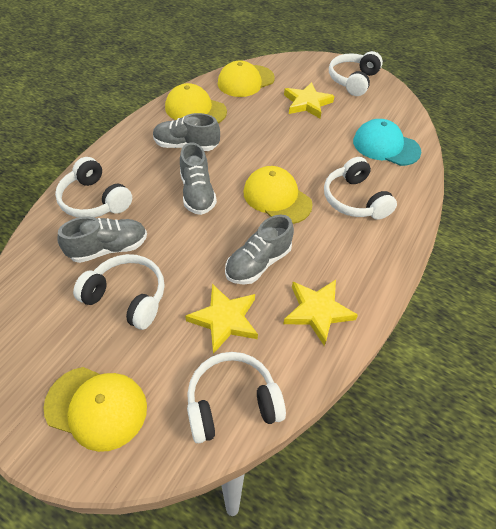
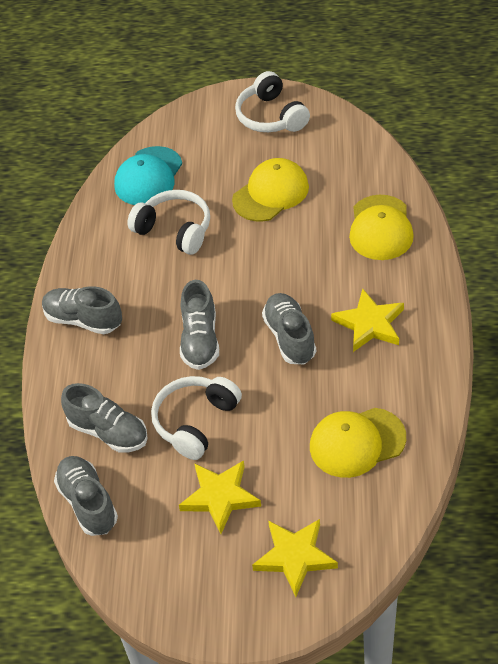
grey shoe: [57,217,147,263] [153,113,220,151] [180,143,217,215] [225,215,294,285] = 4 -> [42,286,122,334] [54,456,118,536] [61,383,148,453] [180,280,219,370] [262,293,316,364] = 5
white headphones: [55,157,132,218] [73,254,164,330] [187,352,286,443] [324,157,397,220] [329,51,383,96] = 5 -> [127,190,210,255] [151,376,242,460] [235,71,310,132] = 3
yellow cap: [43,367,147,452] [165,83,227,123] [218,60,275,97] [243,166,313,224] = 4 -> [232,158,309,222] [310,408,406,478] [349,195,414,260] = 3

